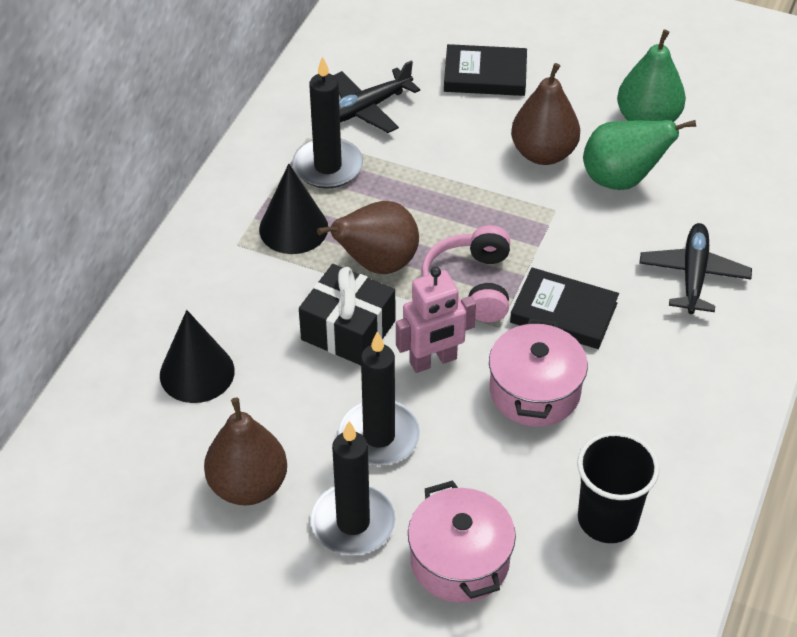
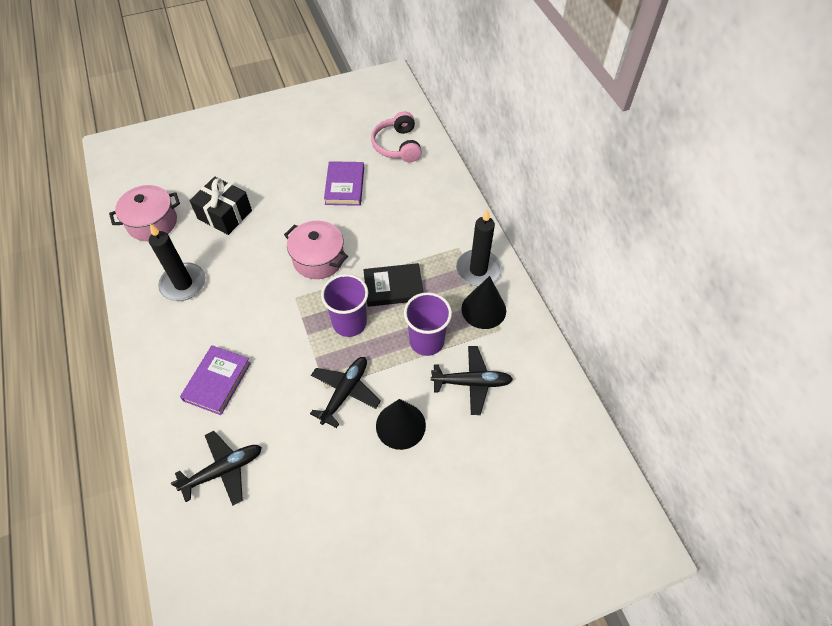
black book: [444,44,527,96] [510,267,619,349] = 2 -> [363,263,424,307] = 1
black candle: [292,56,363,189] [310,421,396,555] [338,331,420,466] = 3 -> [149,224,206,301] [456,209,502,286] = 2
black cup: [577,431,660,543] = 1 -> none = 0
black plane: [334,60,420,133] [639,223,752,314] = 2 -> [171,431,262,506] [310,357,381,428] [431,346,513,415] = 3
brown pear: [204,397,287,505] [317,201,419,274] [511,63,580,165] = 3 -> none = 0
green pear: [583,120,696,190] [617,29,686,122] = 2 -> none = 0
pink robot: [396,267,476,373] = 1 -> none = 0
purple book: none = 0 -> [180,345,251,415] [324,161,364,206] = 2
purple cup: none = 0 -> [321,274,368,337] [404,292,452,356] = 2

